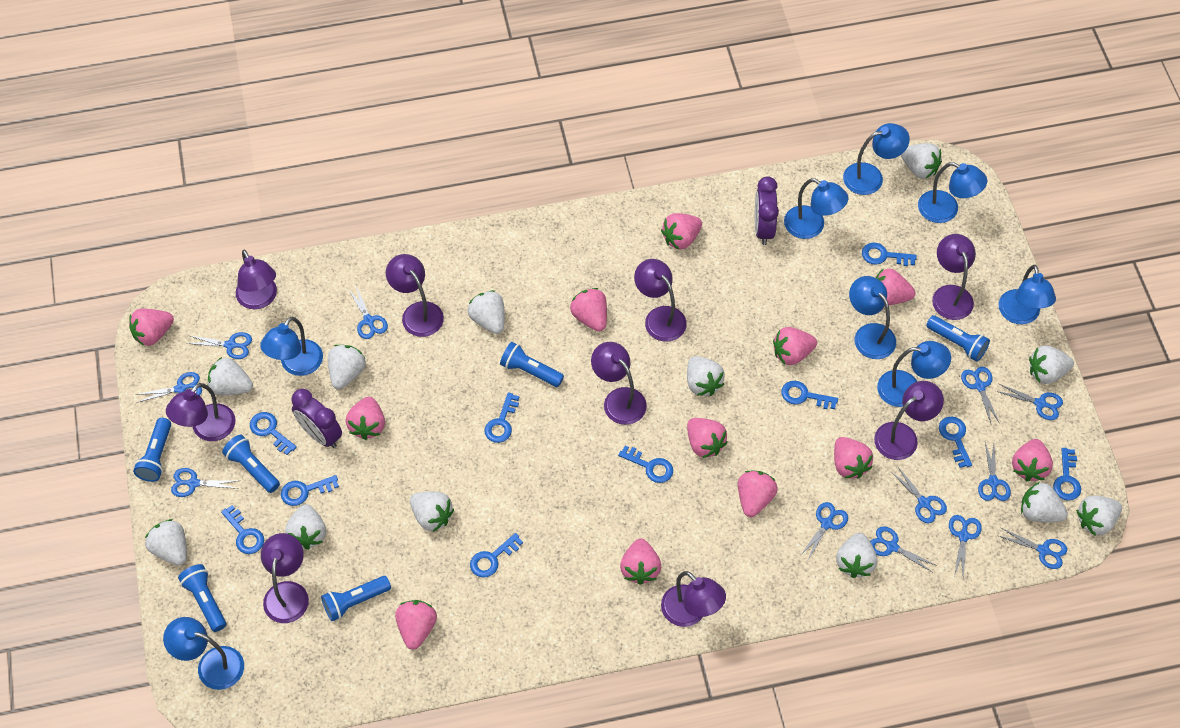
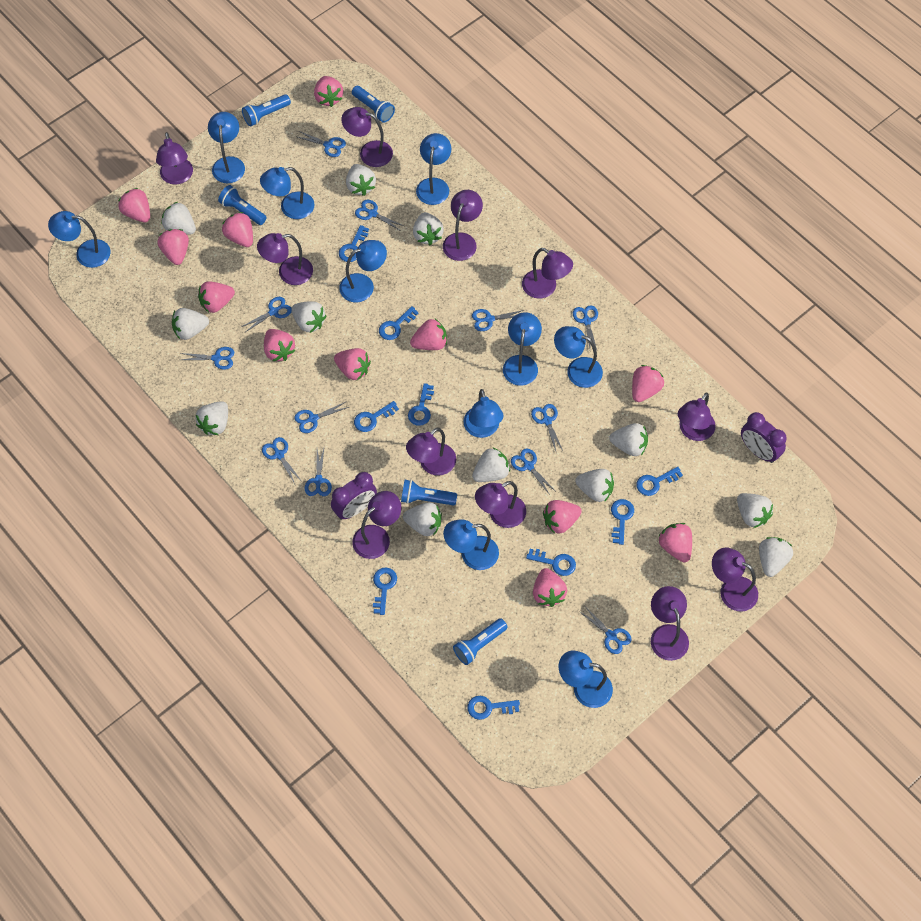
blue flashlight: [133,418,171,482] [178,564,226,632] [222,435,280,493] [321,576,391,621] [500,342,564,387] [926,315,990,362] = 6 -> [218,185,267,225] [242,94,291,126] [352,86,395,123] [401,480,457,505] [453,618,508,665] = 5
blue key: [221,505,264,554] [250,412,297,455] [281,475,339,506] [470,533,523,577] [484,392,519,443] [618,446,673,483] [781,381,838,409] [862,243,917,266] [939,416,972,468] [1053,448,1081,501] = 10 -> [339,225,369,262] [354,401,399,432] [373,568,397,615] [379,306,419,340] [408,383,434,426] [467,696,520,720] [526,549,576,576] [611,499,634,545] [636,467,683,496] = 9
blue lamp: [163,617,244,690] [260,317,323,376] [784,178,848,239] [843,123,910,195] [849,276,896,359] [877,341,951,407] [918,162,987,223] [998,265,1056,324] = 8 -> [48,211,110,268] [208,112,245,183] [260,167,315,219] [339,240,387,302] [416,133,451,205] [443,519,499,570] [463,389,503,438] [503,312,542,386] [554,326,603,388] [559,651,613,708] = 10
purple lamp: [166,383,236,441] [236,249,277,309] [261,533,309,623] [386,254,444,337] [591,342,647,425] [634,259,687,342] [661,571,726,627] [874,381,944,460] [932,234,976,320] = 9 -> [156,132,193,185] [257,233,313,285] [341,107,393,167] [352,491,401,559] [406,428,456,476] [443,190,483,261] [475,481,526,528] [522,248,573,298] [651,586,689,661] [678,393,716,441] [712,547,758,612] = 11

